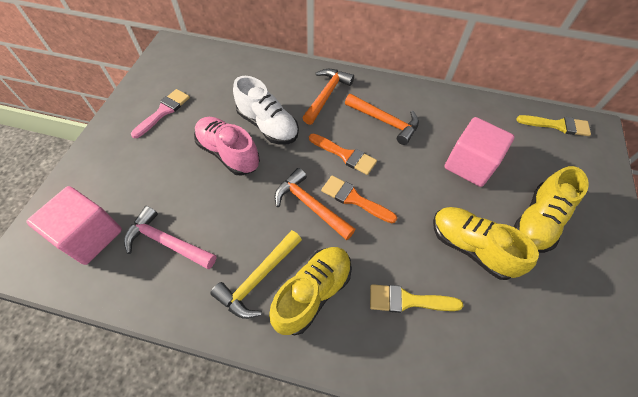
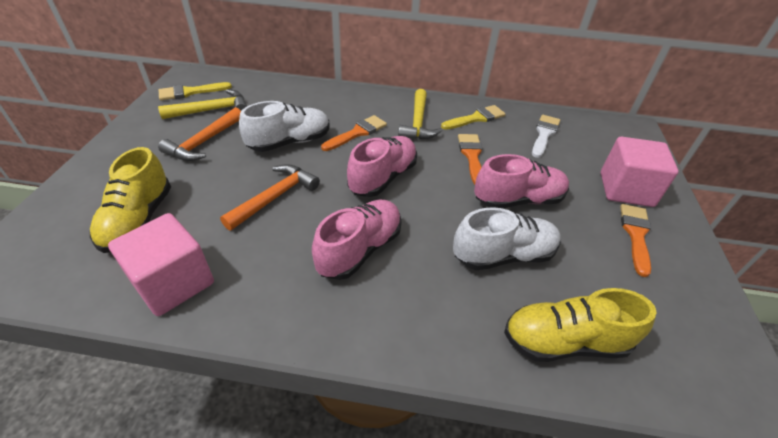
orange brush: [309,133,377,175] [321,176,397,223] = 2 -> [321,115,387,151] [458,134,482,185] [620,204,651,277] = 3
orange hammer: [274,168,356,240] [302,69,354,125] [345,94,419,145] = 3 -> [158,107,241,161] [220,164,320,231] = 2
pink brush: [131,89,190,138] = 1 -> none = 0
pink hammer: [124,206,216,269] = 1 -> none = 0
pink shoe: [194,117,260,176] = 1 -> [312,200,402,280] [347,136,417,197] [474,154,569,208] = 3
white brush: none = 0 -> [532,115,560,158] = 1
white shoe: [233,76,299,144] = 1 -> [239,101,330,152] [453,207,561,270] = 2
yellow hammer: [210,230,302,319] = 1 -> [158,89,247,119] [398,89,442,140] = 2
yellow shoe: [269,247,352,335] [433,207,539,280] [514,166,589,253] = 3 -> [90,147,171,253] [504,288,657,362] = 2

